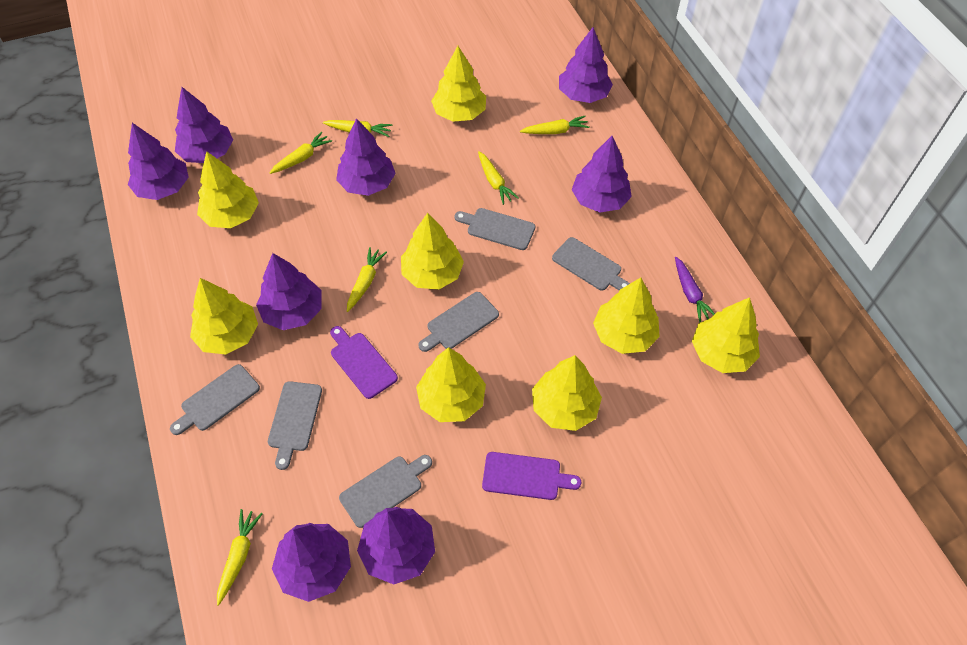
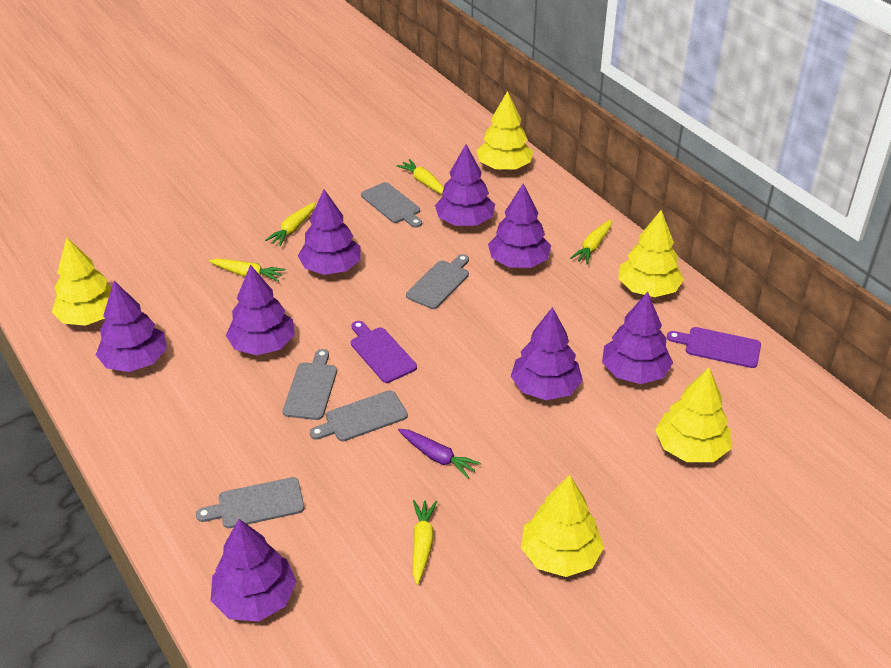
grey cutting board: [170,364,260,435] [268,381,322,470] [339,455,432,528] [419,292,499,352] [454,208,535,250] [552,237,630,291] = 6 -> [196,477,304,528] [283,349,337,420] [310,390,408,441] [361,182,422,228] [406,254,469,309] = 5
yellow carrot: [217,509,263,606] [269,132,332,174] [323,120,392,137] [347,247,387,312] [478,151,519,205] [520,116,590,134] = 6 -> [209,259,285,281] [265,202,316,246] [396,159,444,194] [413,500,437,585] [570,219,612,264] = 5
yellow tree: [190,278,258,354] [197,151,259,228] [401,213,464,290] [416,347,486,422] [431,46,486,122] [532,355,602,431] [593,277,660,354] [692,297,760,373] = 8 -> [52,237,112,326] [476,91,533,170] [521,475,604,577] [619,210,684,297] [655,368,731,462] = 5

